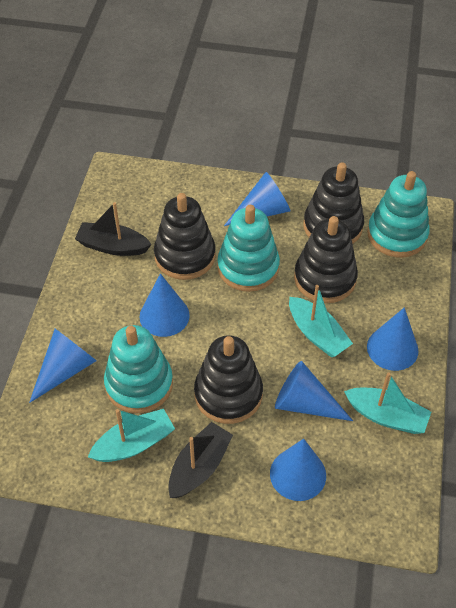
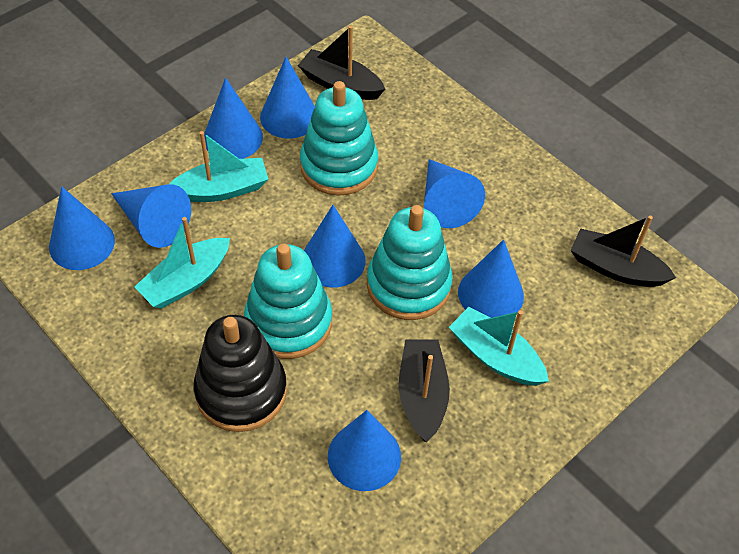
black boat: [75,202,152,256] [168,422,233,498] = 2 -> [298,26,385,100] [399,339,450,442] [571,215,676,287] = 3
black stacking toy: [154,193,216,280] [194,335,263,424] [294,216,358,303] [303,162,364,243] = 4 -> [194,315,287,432] = 1
blue cone: [29,329,97,403] [139,274,190,337] [224,172,291,226] [270,439,326,501] [275,361,353,421] [367,308,418,371] = 6 -> [49,186,115,270] [111,184,191,248] [204,78,263,159] [260,57,315,139] [304,205,366,288] [328,410,401,491] [424,159,485,228] [458,240,524,318] = 8

